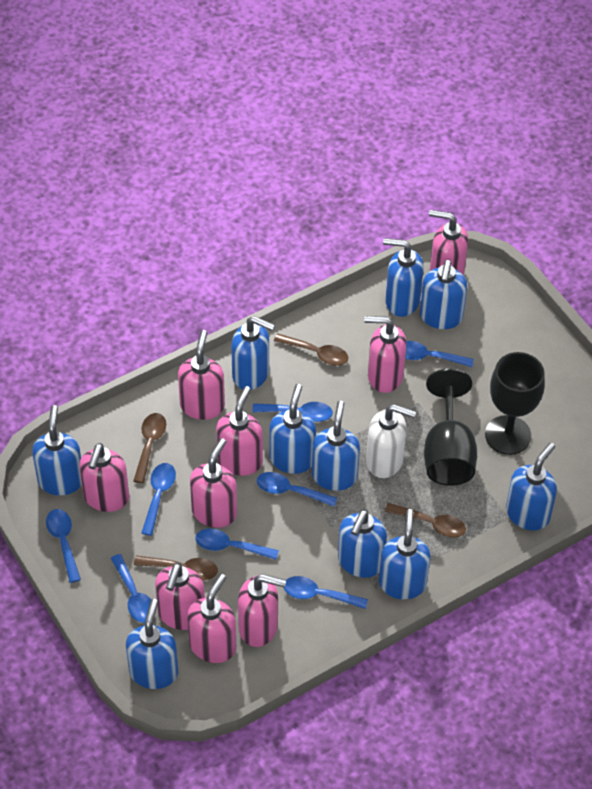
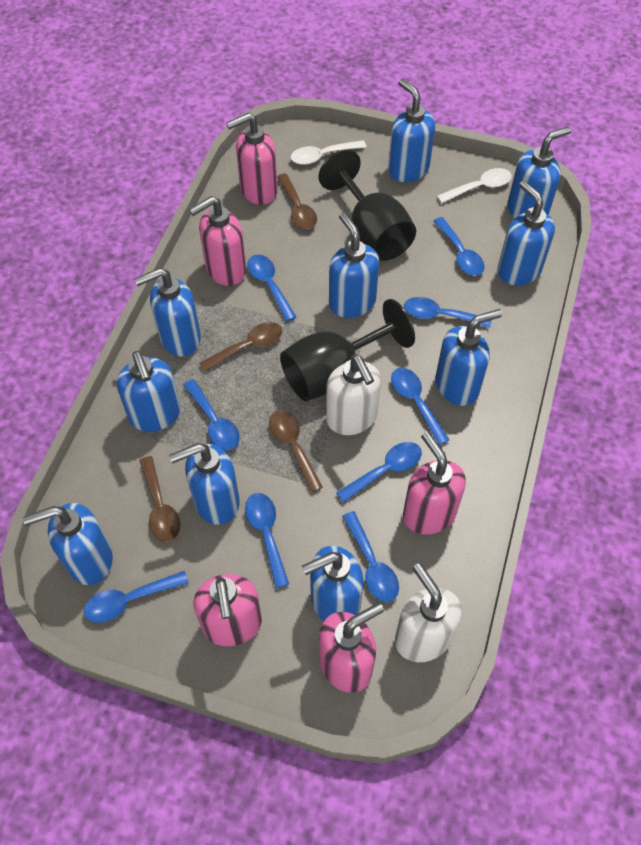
blue spoon: [46,509,81,583] [111,554,151,623] [142,463,176,536] [195,528,279,560] [252,402,333,422] [257,472,337,507] [283,576,368,609] [405,341,474,367] = 8 -> [84,571,189,623] [184,379,240,450] [245,493,289,588] [247,254,296,321] [336,442,422,503] [342,511,399,602] [391,368,449,445] [404,297,492,328] [434,217,485,276] = 9
pink soap dispenser: [79,443,129,512] [155,563,205,630] [178,330,225,420] [187,574,236,663] [190,438,237,528] [216,386,263,476] [238,574,286,647] [364,316,407,393] [429,210,468,276] = 9 -> [189,196,247,286] [193,574,262,646] [226,113,278,205] [319,602,384,693] [403,432,466,535] = 5
white soap dispenser: [366,404,416,478] = 1 -> [326,354,381,435] [395,563,462,662] = 2
white spoon: none = 0 -> [291,140,366,165] [437,168,512,203] = 2

